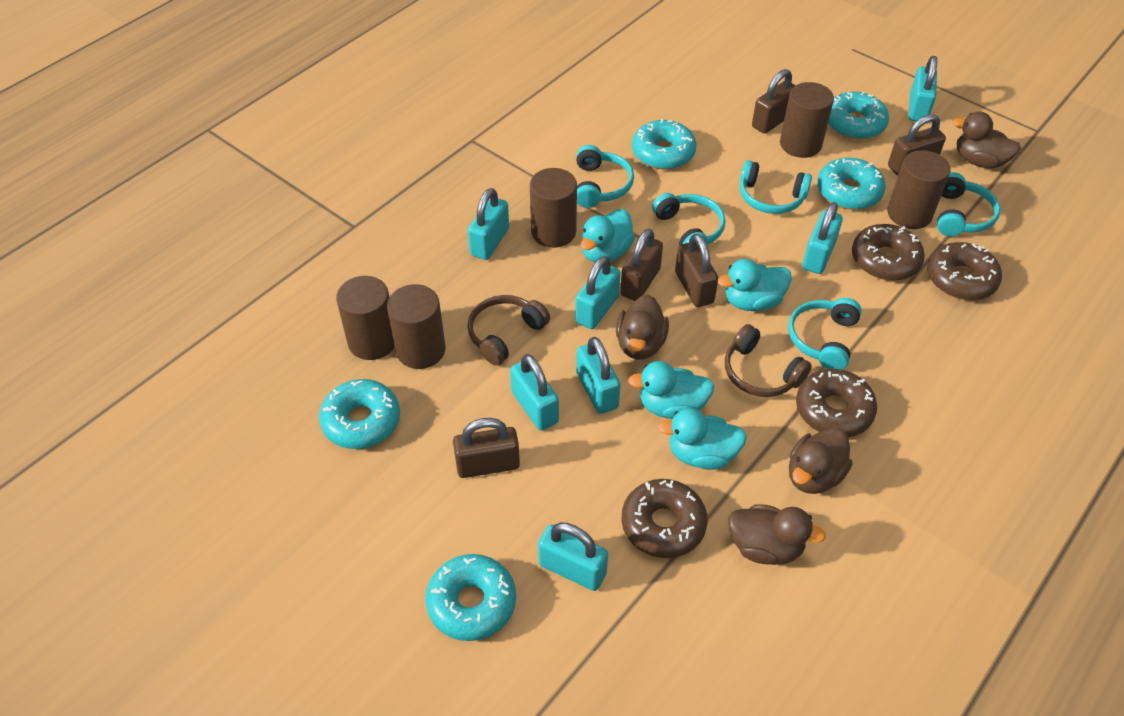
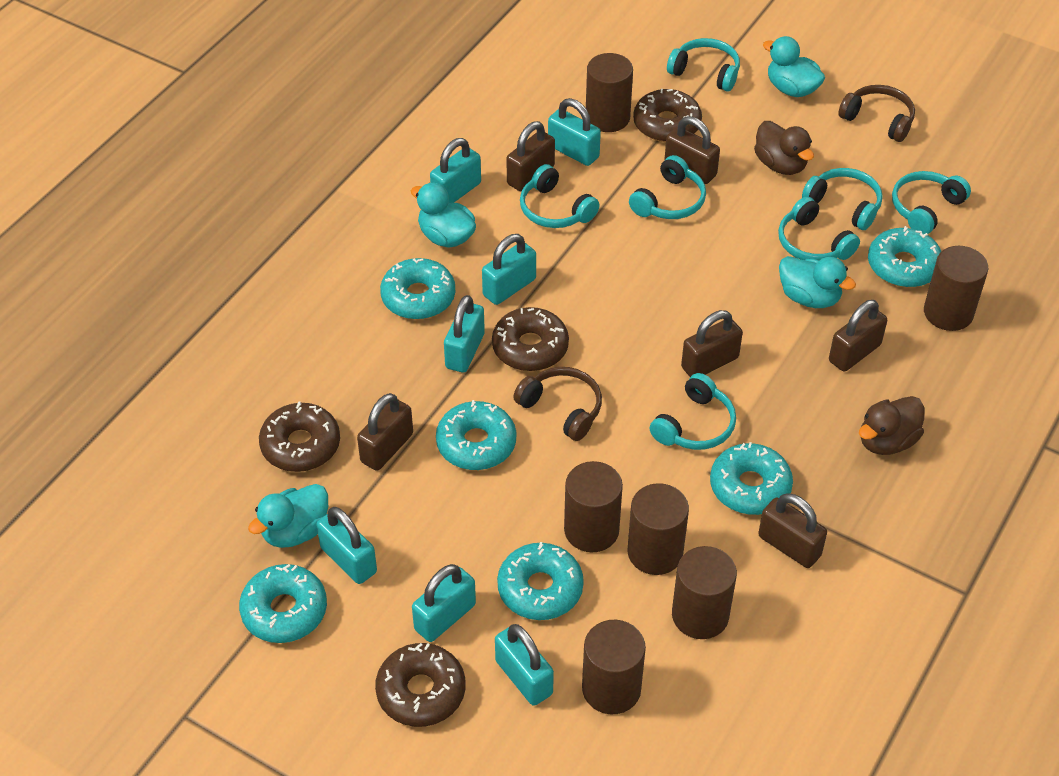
brown cylinder: [336,276,395,360] [387,284,446,369] [530,168,577,248] [780,82,834,158] [887,150,951,229] = 5 -> [564,461,623,552] [582,620,646,714] [586,53,633,132] [628,483,689,575] [672,546,737,639] [924,246,988,331] = 6
brown duck: [616,295,669,359] [728,504,826,565] [789,427,853,494] [952,112,1021,169] = 4 -> [754,121,814,175] [859,396,924,455] = 2
brown padlock: [453,418,520,478] [620,229,663,301] [675,234,718,307] [752,69,796,134] [888,114,946,175] = 5 -> [357,393,413,471] [506,121,555,192] [664,116,720,184] [681,310,743,377] [758,493,827,568] [829,300,887,372] = 6
turquoise donut: [319,379,400,449] [426,554,516,641] [632,119,697,170] [817,158,886,210] [828,92,889,140] = 5 -> [239,564,327,643] [380,258,455,320] [436,400,516,470] [497,542,584,620] [710,442,793,515] [868,226,941,287] = 6
turquoise headphones: [576,145,634,208] [652,193,725,245] [740,160,812,214] [788,298,862,370] [937,172,1001,236] = 5 -> [520,164,600,228] [629,155,706,219] [650,373,736,450] [667,38,740,92] [778,196,860,261] [802,168,883,230] [892,171,971,234] = 7

